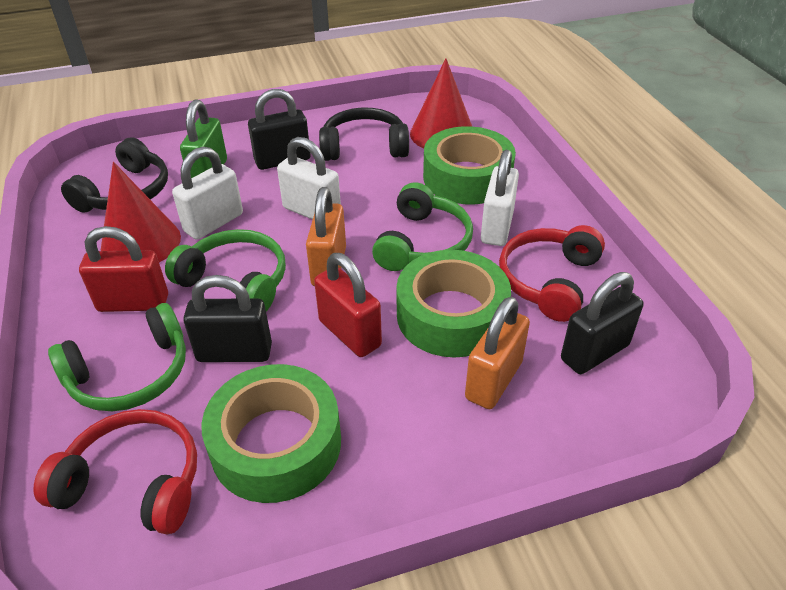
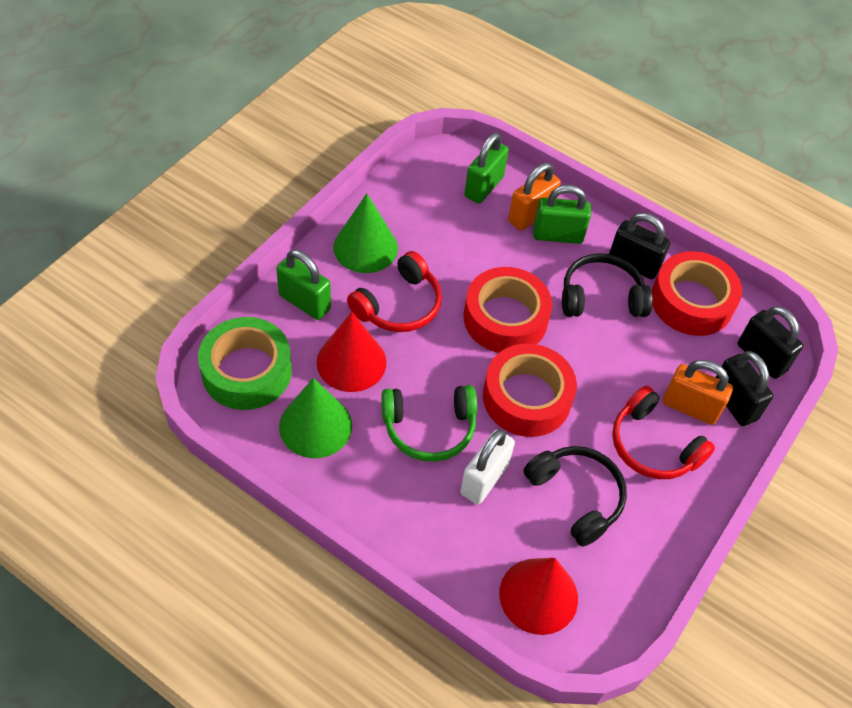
green cone: none = 0 -> [279,378,352,458] [333,193,398,273] = 2
green headphones: [48,303,186,411] [165,229,286,311] [372,182,473,271] = 3 -> [381,385,477,462] = 1
green padlock: [180,100,227,178] = 1 -> [276,250,331,320] [464,132,509,204] [533,185,591,244] = 3
green tape: [201,364,341,503] [396,250,511,357] [423,126,516,204] = 3 -> [198,317,292,410] = 1
red padlock: [79,226,168,312] [314,253,382,357] = 2 -> none = 0
red tape: none = 0 -> [464,267,552,353] [483,344,577,437] [652,251,742,336] = 3
white padlock: [172,147,243,240] [277,137,341,220] [481,150,519,246] = 3 -> [460,429,515,504] = 1

